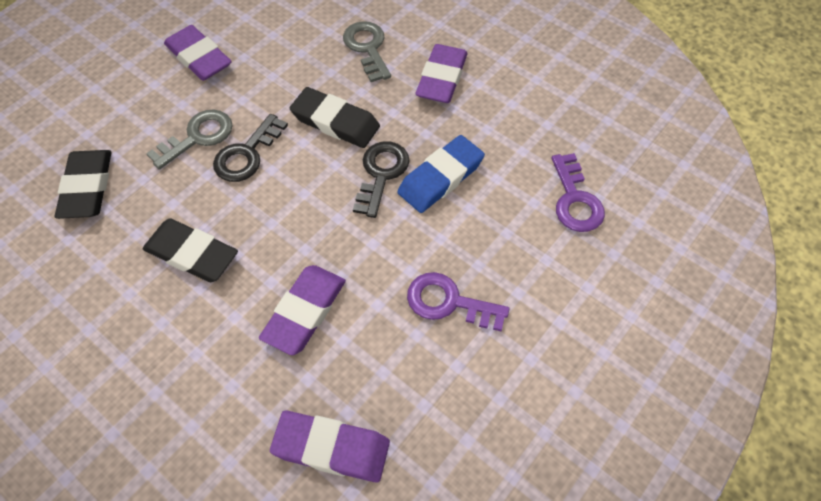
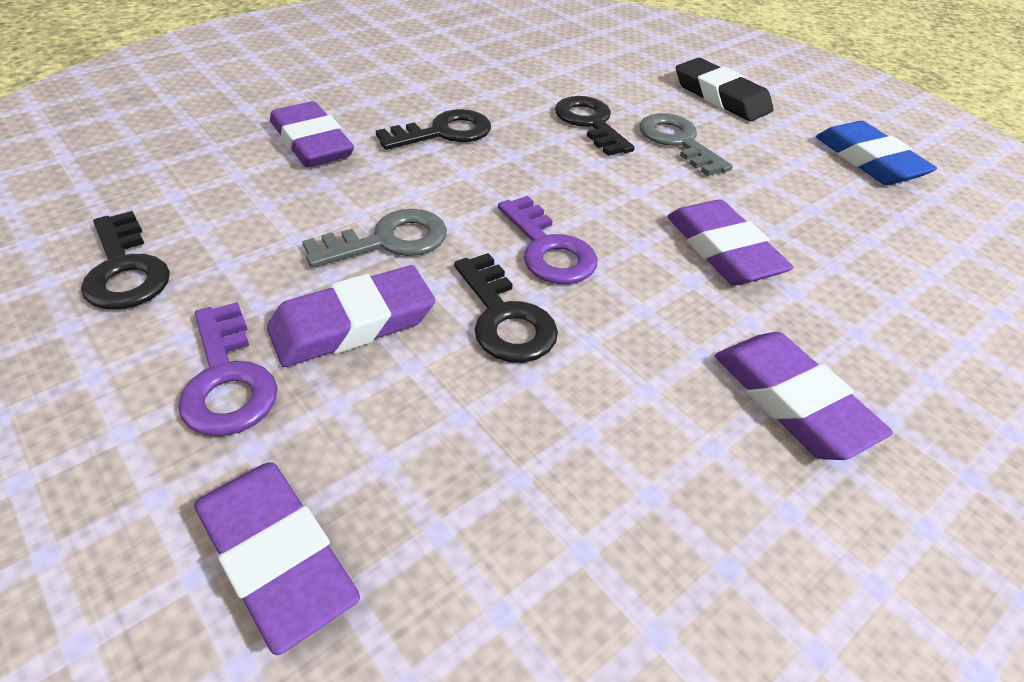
black eraser: [55,150,112,219] [143,218,238,282] [290,87,380,148] = 3 -> [676,58,774,121] = 1
black key: [213,114,288,182] [353,141,410,218] = 2 -> [81,211,170,310] [376,109,491,150] [454,253,558,363] [555,96,635,156] = 4
purple eraser: [164,25,232,81] [259,265,346,355] [270,410,390,482] [415,44,468,103] = 4 -> [194,462,360,655] [267,265,435,367] [270,101,354,168] [667,199,794,285] [715,332,893,460] = 5

